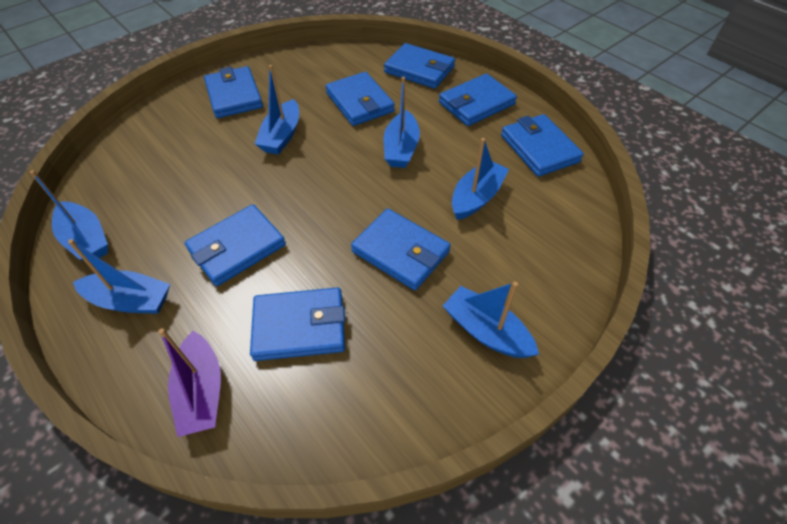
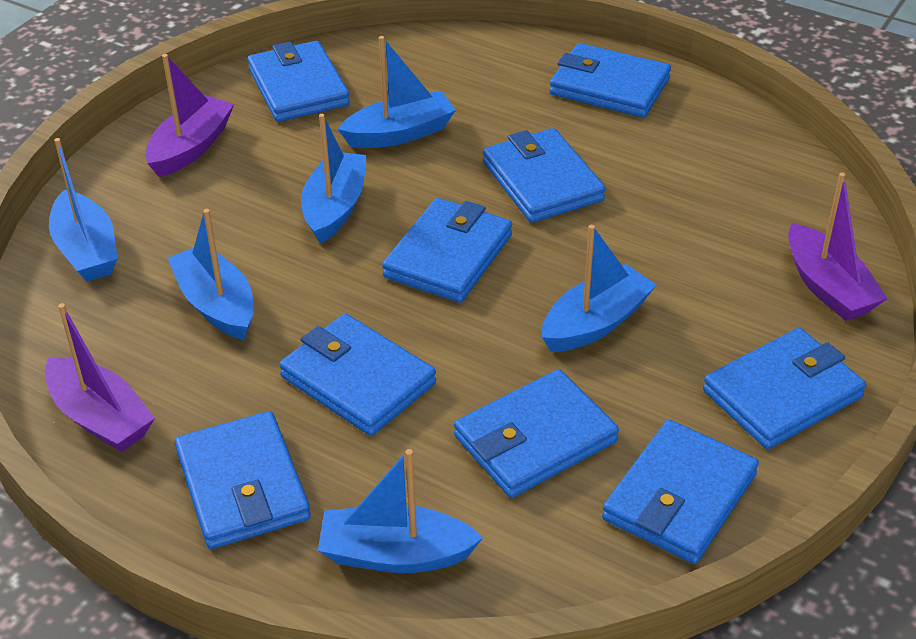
blue wallet: [185,204,286,286] [204,66,263,118] [250,287,345,361] [325,72,395,126] [351,209,451,290] [384,43,455,89] [439,74,517,126] [501,114,584,177] = 8 -> [175,411,311,549] [247,41,350,122] [279,313,436,436] [382,198,512,303] [454,369,619,498] [483,128,606,223] [550,43,671,118] [602,420,759,564] [703,328,866,449] = 9
purple boat: [159,328,221,437] = 1 -> [44,303,155,452] [145,54,234,177] [788,172,888,321] = 3

